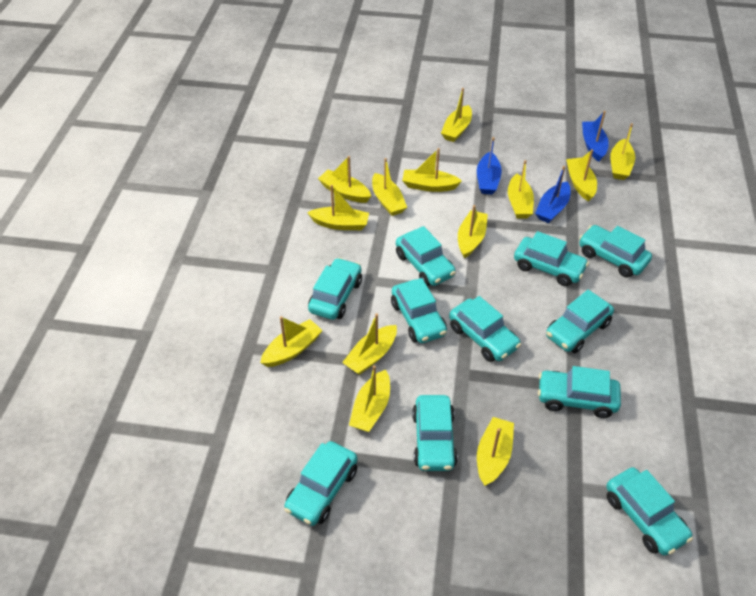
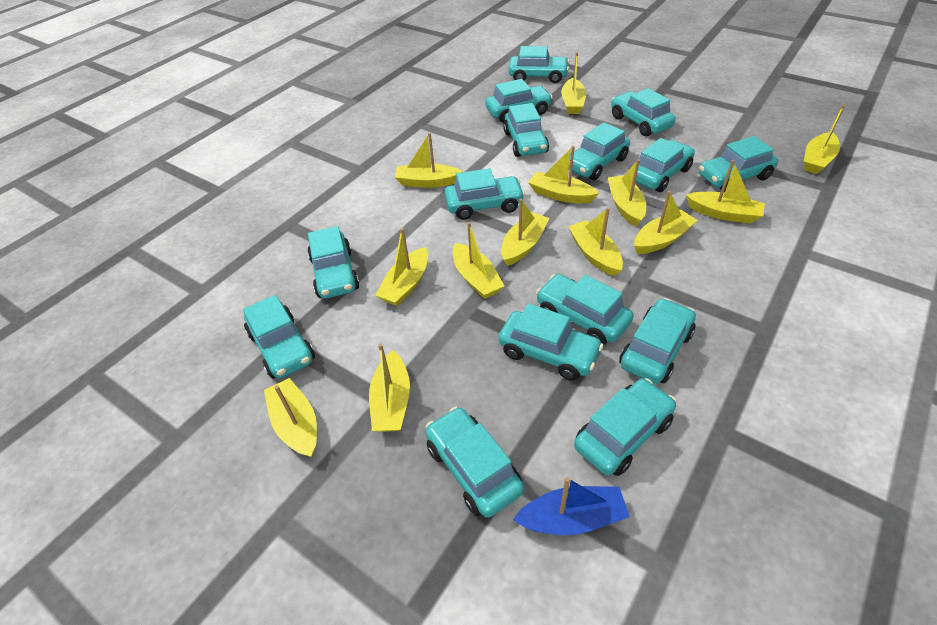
blue boat: [477,137,502,195] [535,166,571,223] [582,111,609,162] = 3 -> [513,477,630,535] = 1
turquoise car: [284,441,357,526] [308,258,362,320] [391,278,447,343] [396,226,456,286] [412,395,458,471] [449,296,521,362] [514,231,589,286] [538,366,621,418] [546,290,614,353] [579,225,652,278] [606,467,693,556] = 11 -> [243,295,315,379] [307,226,359,298] [425,406,524,518] [444,168,525,220] [485,79,553,123] [498,303,604,381] [503,103,549,157] [509,46,570,83] [536,274,634,345] [569,122,630,180] [574,378,677,476] [611,88,676,136] [619,298,696,384] [636,138,695,192] [699,136,778,192] = 15

